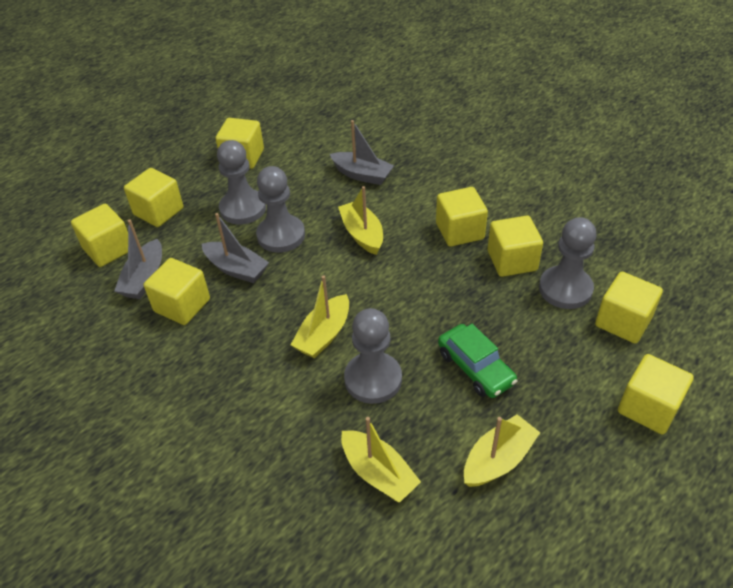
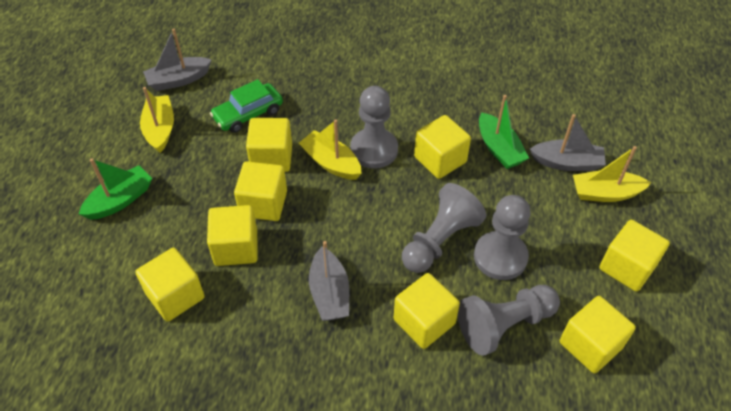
green boat: none = 0 -> [79,158,153,220] [479,95,529,169] = 2
yellow boat: [291,275,349,358] [338,186,383,255] [341,417,421,503] [464,414,540,487] = 4 -> [140,87,174,153] [299,119,362,180] [573,146,651,202] = 3

